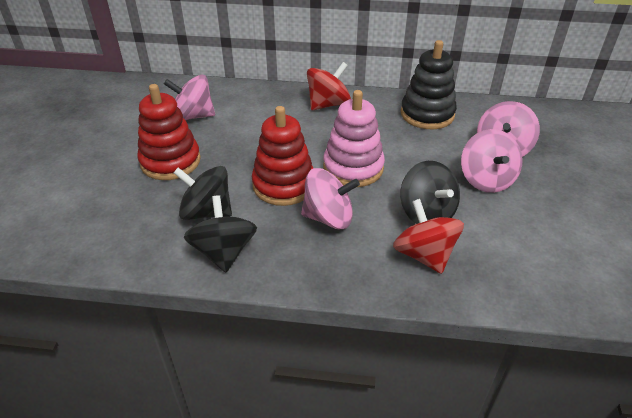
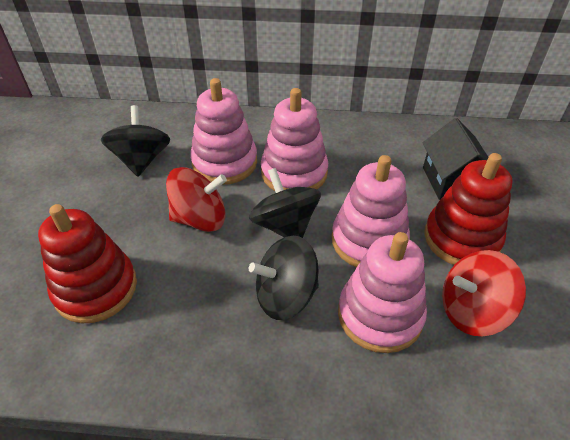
black house: none = 0 -> [423,118,488,200] = 1
black stacking toy: [401,40,457,129] = 1 -> none = 0
pink spinning top: [164,75,215,120] [301,168,360,229] [461,129,523,193] [477,101,540,157] = 4 -> none = 0
pink stacking toy: [323,90,385,187] = 1 -> [190,78,257,185] [261,88,328,191] [332,155,410,267] [338,232,427,353] = 4

